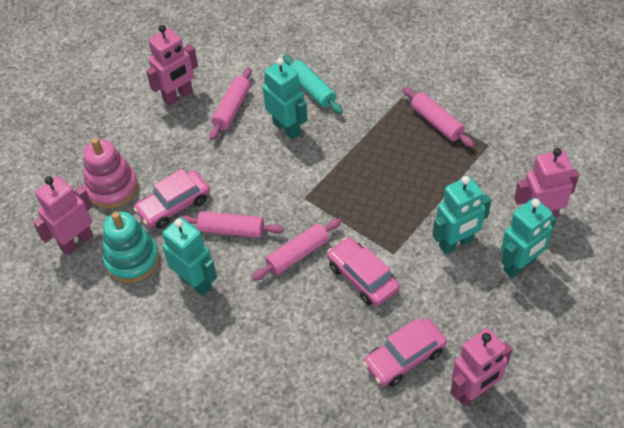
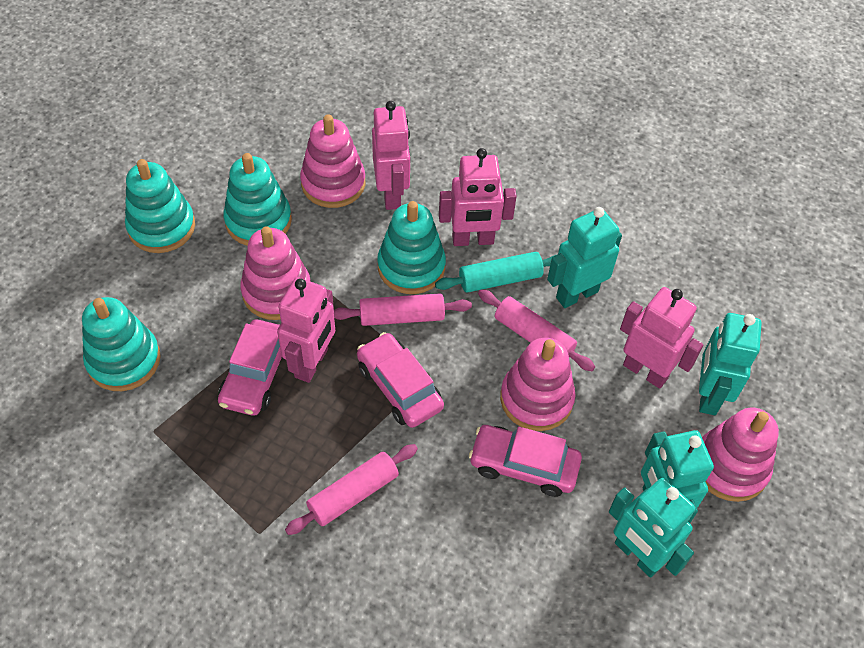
pink rolling pin: [178,211,284,238] [210,67,252,140] [252,218,341,281] [402,87,474,148] = 4 -> [285,444,418,535] [334,293,472,326] [478,289,595,371] = 3
pink stacking toy: [84,138,138,209] = 1 -> [240,226,311,320] [300,114,365,208] [500,338,575,431] [702,408,779,502] = 4
turquoise stacking toy: [103,212,160,283] = 1 -> [82,297,161,391] [125,159,195,253] [223,153,292,246] [377,201,446,294] = 4

